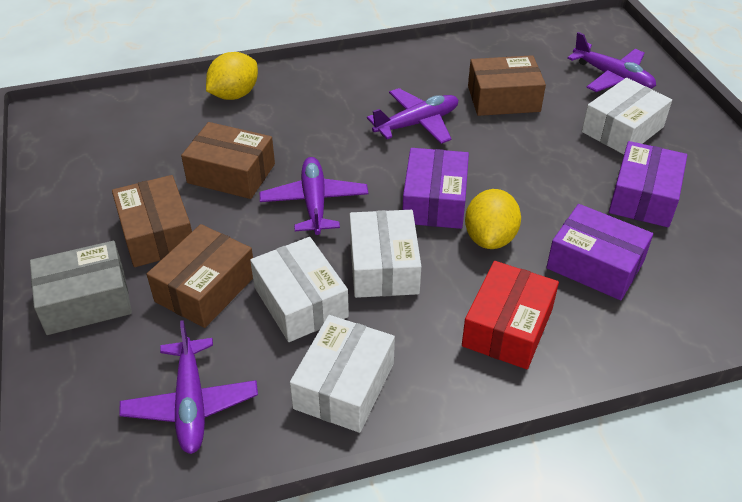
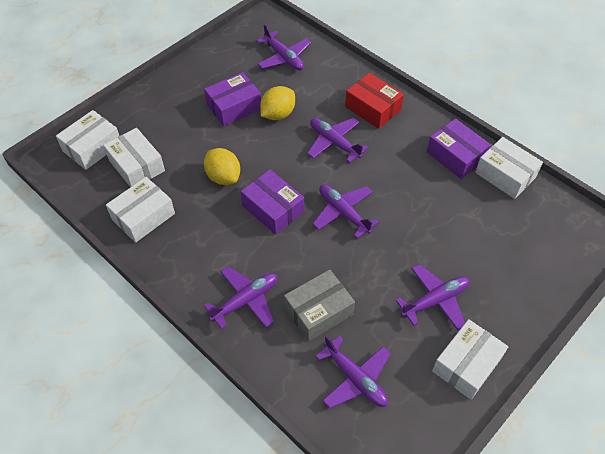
brown box: [112,175,192,267] [147,224,253,328] [181,122,275,199] [468,55,546,116] = 4 -> none = 0
purple plane: [119,320,258,454] [260,157,368,235] [367,88,458,144] [567,32,656,92] = 4 -> [204,266,278,329] [256,24,311,70] [307,118,369,163] [312,184,379,239] [315,335,391,409] [396,264,469,330] = 6
white box: [250,237,349,342] [290,315,395,433] [350,210,421,298] [582,78,672,155] = 4 -> [56,110,119,170] [103,128,165,187] [106,177,175,243] [432,319,508,400] [475,137,543,199] = 5

